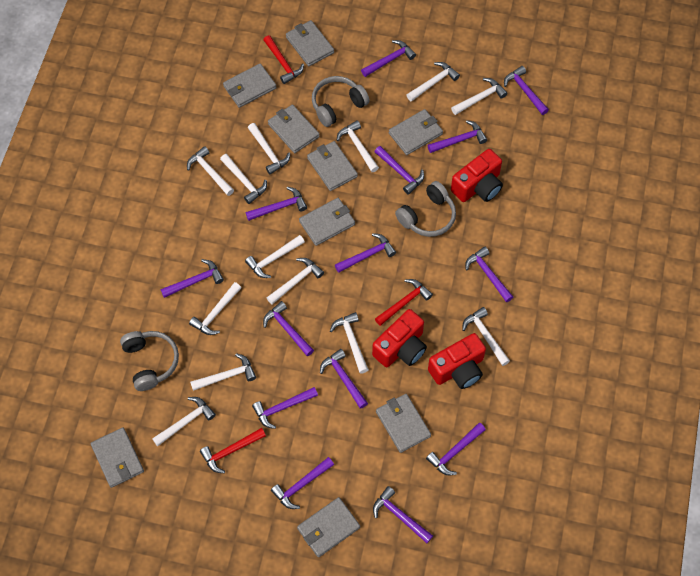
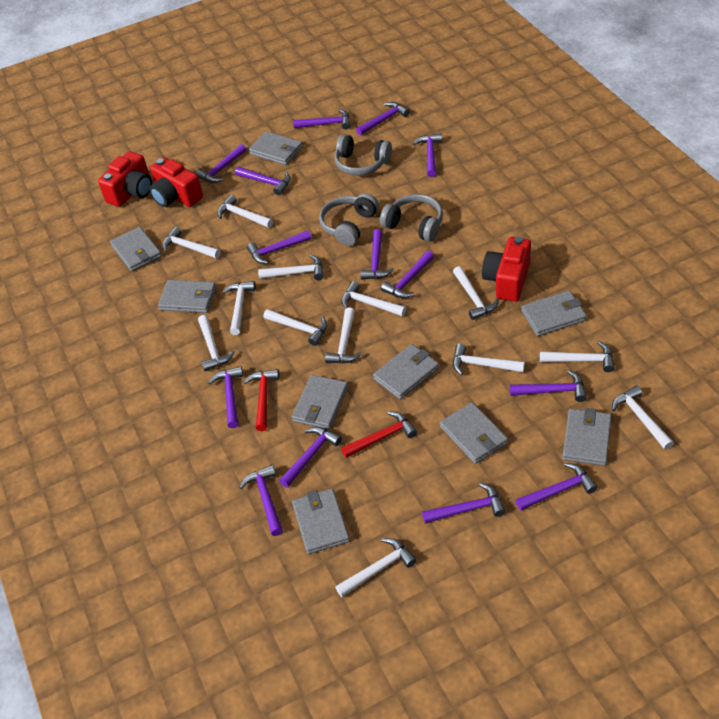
red hammer: [200,428,266,473] [264,35,304,84] [375,279,433,326] = 3 -> [244,369,280,431] [341,411,417,458] = 2

